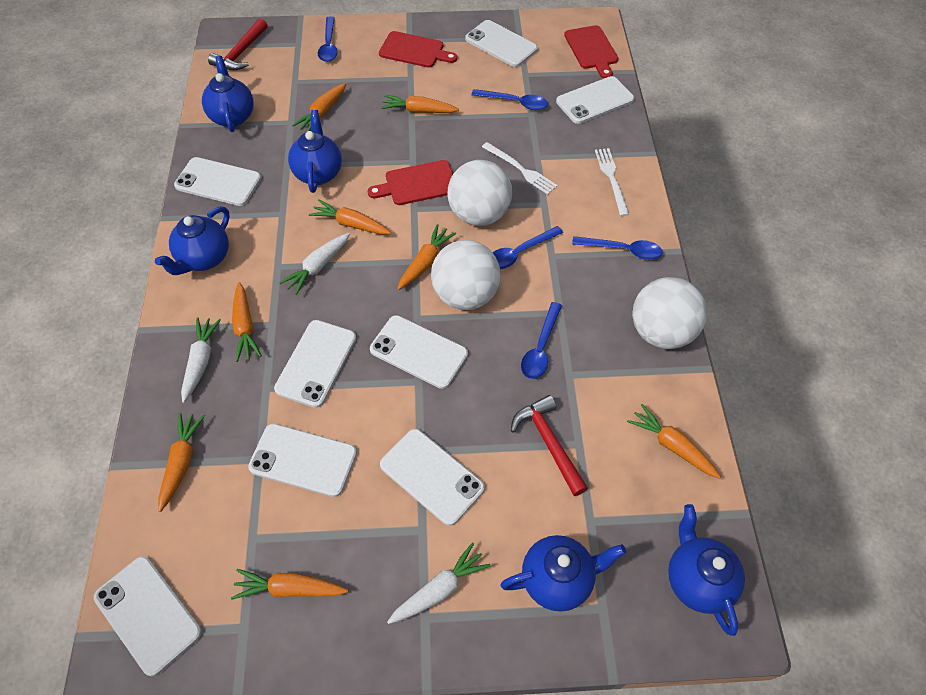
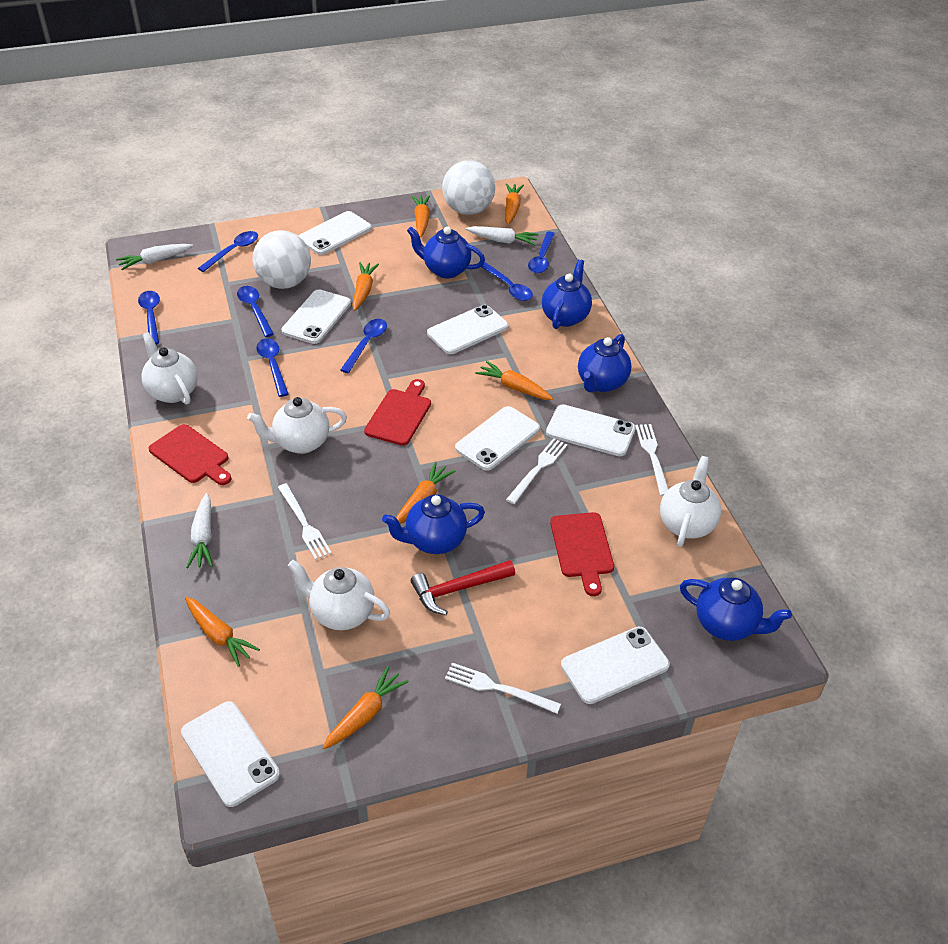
blue spoon: [318,16,337,62] [471,89,548,110] [493,226,563,269] [521,302,562,379] [572,236,663,260] = 5 -> [138,291,160,345] [198,231,258,272] [237,286,274,337] [256,338,289,397] [340,319,387,373] [481,262,533,301] [528,231,555,274] = 7
orange carrot: [158,412,205,512] [231,569,348,600] [232,282,262,362] [292,83,346,131] [309,199,391,235] [381,95,459,113] [397,224,456,290] [627,404,721,479] = 8 -> [185,597,260,667] [323,666,409,749] [352,262,379,311] [396,462,455,524] [412,195,430,238] [475,361,553,400] [505,183,524,224] = 7
red hammer: [208,18,268,70] [511,395,588,496] = 2 -> [411,560,515,615] = 1
white ball: [431,240,500,310] [448,160,512,226] [632,277,707,349] = 3 -> [252,230,311,289] [442,160,495,215] = 2
white fork: [482,142,558,195] [595,148,629,216] = 2 -> [278,483,332,560] [445,663,561,714] [506,438,568,504] [635,424,668,496] = 4
white phone: [94,556,202,676] [174,157,262,206] [248,424,357,497] [274,320,356,408] [370,315,468,389] [380,429,485,526] [465,20,538,67] [556,76,634,124] = 8 -> [181,701,280,807] [282,289,351,344] [299,211,372,255] [427,305,508,354] [455,406,540,471] [546,404,636,456] [561,627,670,704] = 7
white teapot: none = 0 -> [141,332,198,405] [247,397,347,454] [288,560,390,630] [660,456,721,547] = 4

